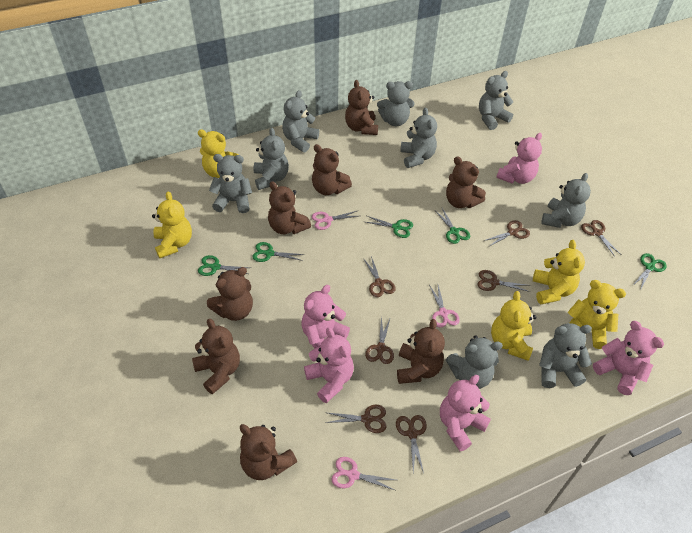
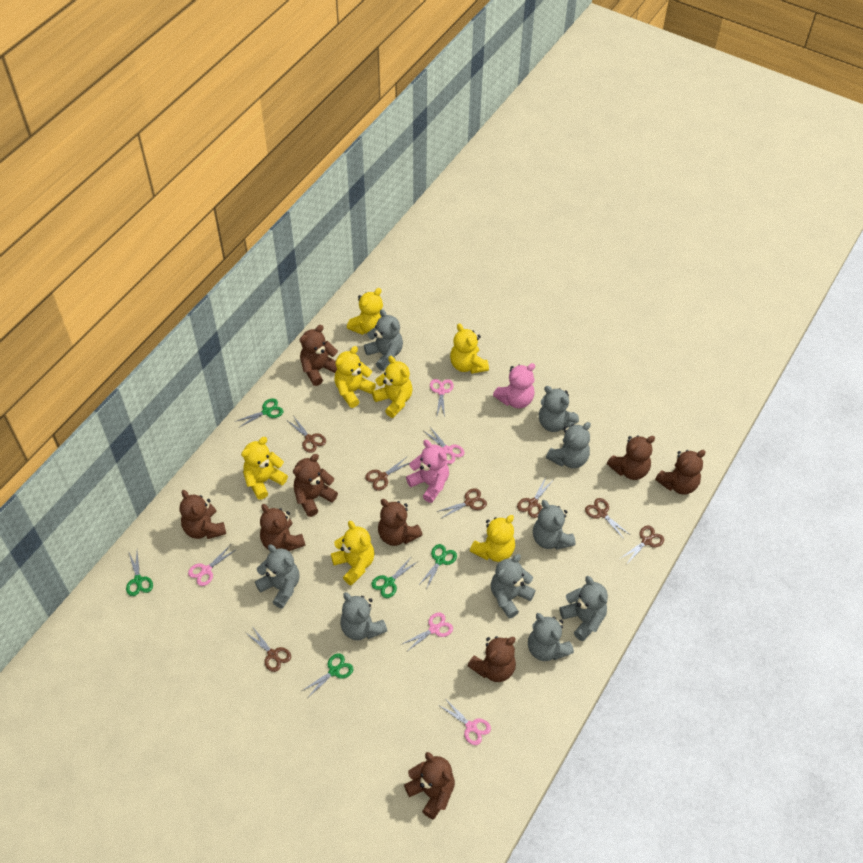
brown teddy bear: [192,319,240,395] [207,267,253,321] [240,424,297,480] [268,181,311,234] [312,144,352,195] [345,80,378,135] [397,319,445,384] [446,157,486,208] = 8 -> [180,490,226,539] [260,504,305,551] [293,454,338,517] [300,325,338,386] [378,499,423,546] [404,752,455,819] [467,636,516,682] [607,435,655,480] [655,450,706,495] = 9
pink scissors: [312,210,359,230] [331,457,396,490] [429,285,460,328] = 3 -> [188,545,237,586] [402,612,453,652] [424,427,464,464] [430,379,454,417] [440,700,491,745] = 5
pink teddy bear: [302,285,350,349] [304,327,354,403] [440,375,491,451] [496,133,542,184] [593,321,664,395] = 5 -> [406,440,449,503] [493,363,535,408] = 2
yellow teddy bear: [152,191,192,258] [198,130,238,178] [491,291,537,361] [533,240,585,304] [567,280,626,349] = 5 -> [241,437,288,500] [331,521,375,586] [334,346,376,408] [347,288,383,335] [372,356,413,418] [450,323,489,374] [470,515,515,562] = 7

